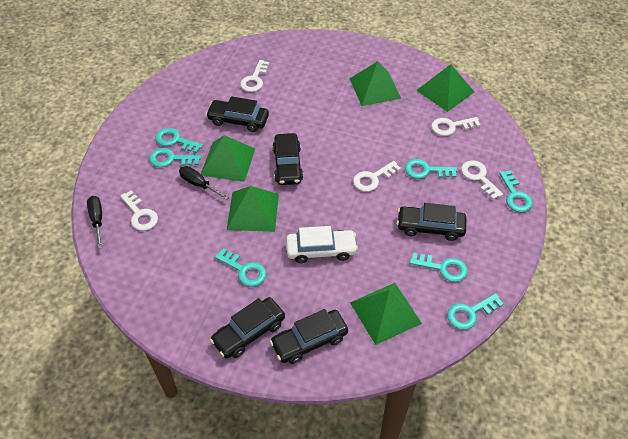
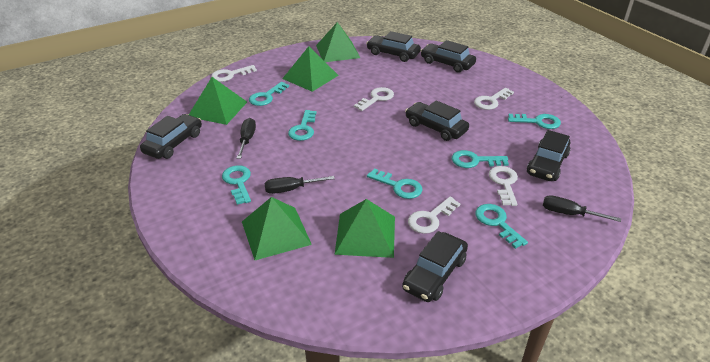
black car: [206,96,269,132] [210,297,285,359] [270,309,348,364] [273,133,303,185] [397,203,466,241] = 5 -> [140,114,202,159] [366,31,421,62] [402,231,468,302] [405,100,469,141] [421,40,476,73] [527,130,570,181] = 6
black screwdriver: [87,196,103,249] [179,166,229,200] = 2 -> [237,118,256,159] [264,176,335,194] [543,195,621,222] = 3
white car: [286,226,358,263] = 1 -> none = 0

